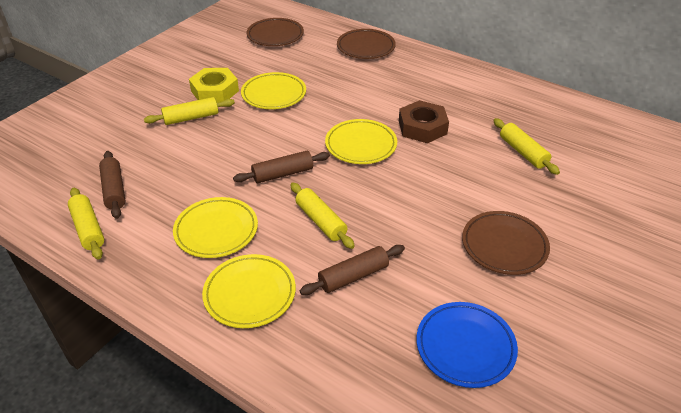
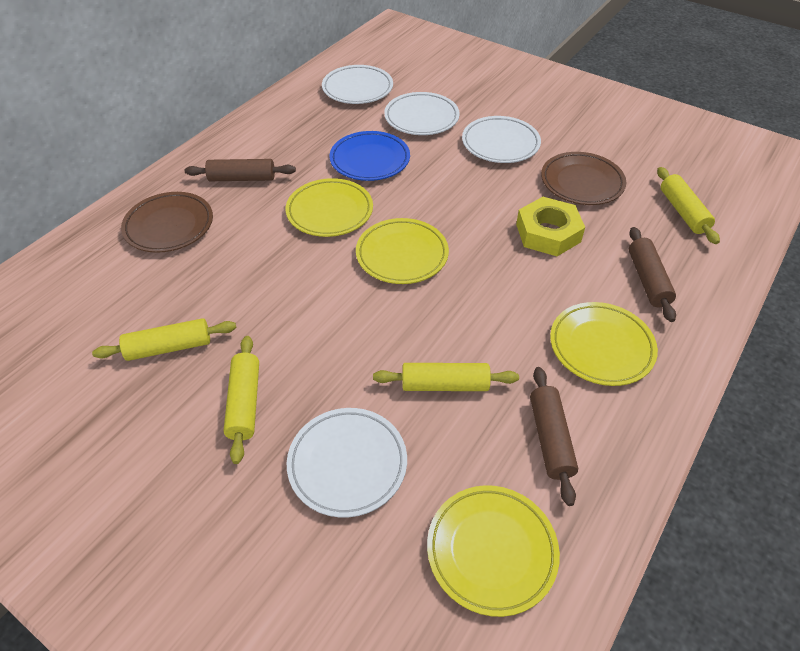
brown nut: [399,100,449,143] = 1 -> none = 0
brown plate: [247,18,304,46] [337,29,396,59] [462,211,550,275] = 3 -> [121,192,213,253] [541,152,626,205] = 2
white plate: none = 0 -> [287,408,407,518] [322,65,393,104] [384,92,460,135] [462,116,541,163] = 4

